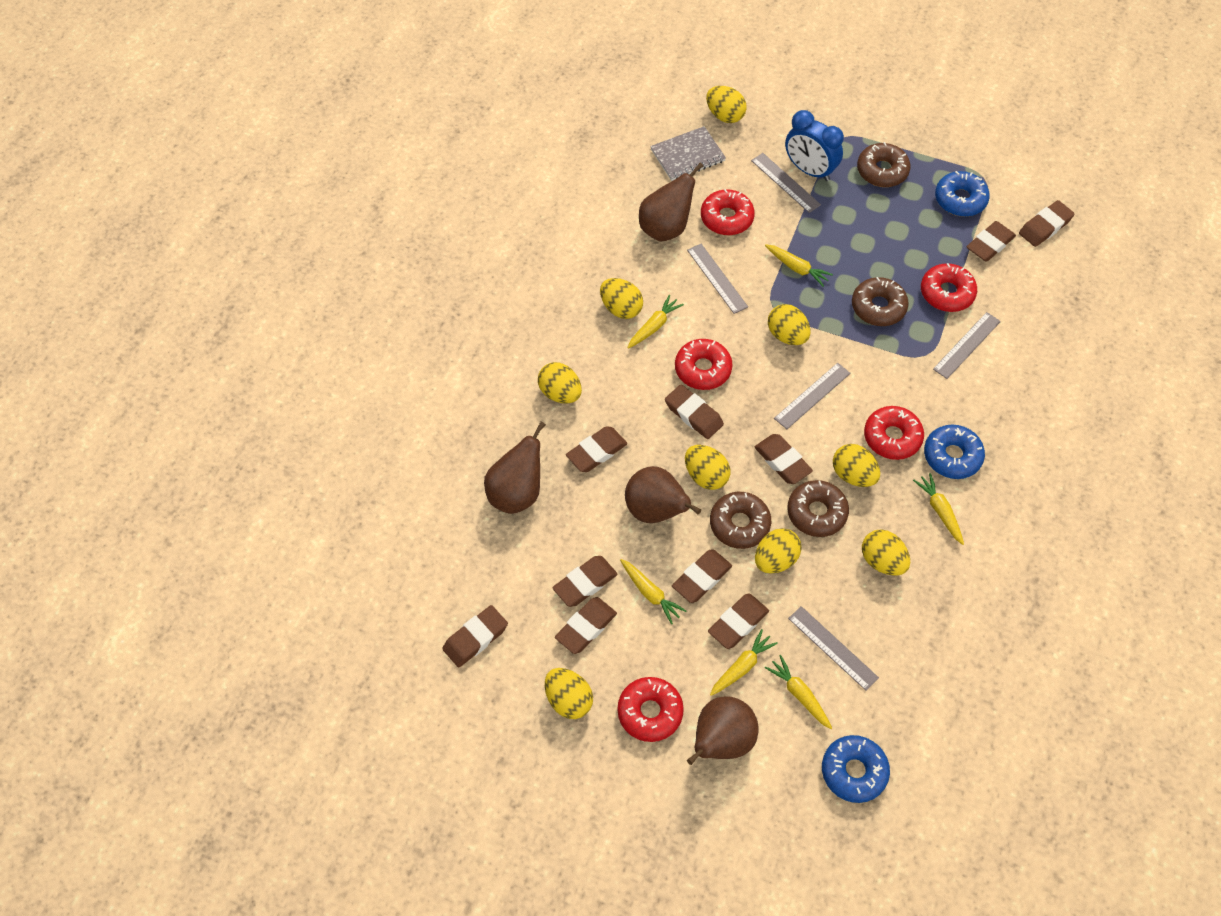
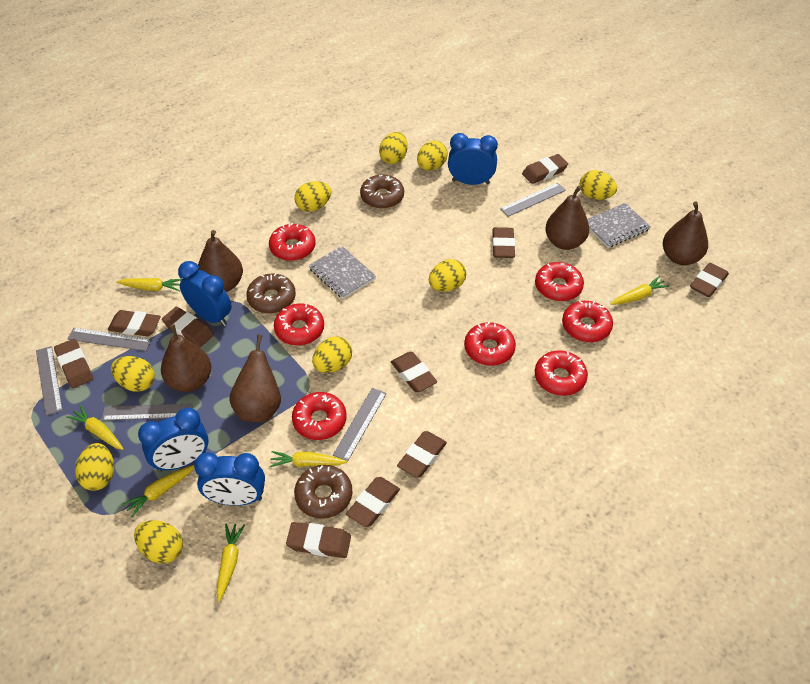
blue clock: [785,110,844,181] = 1 -> [138,408,209,471] [178,261,232,326] [194,452,265,506] [448,133,498,185] = 4
blue donut: [822,735,890,803] [924,425,985,479] [935,171,990,217] = 3 -> none = 0
brown donut: [710,492,771,549] [787,480,849,537] [852,277,909,326] [857,142,911,187] = 4 -> [246,273,296,314] [294,465,352,519] [360,174,404,209] = 3
brown pear: [484,421,546,514] [625,466,701,523] [639,163,703,242] [687,696,759,765] = 4 -> [161,324,211,392] [198,230,243,292] [229,335,281,422] [545,186,589,250] [663,202,708,265] = 5
grey notebook: [650,126,726,181] = 1 -> [309,246,376,299] [587,203,651,248] = 2
red donut: [617,677,684,742] [675,339,733,390] [701,189,755,235] [864,406,924,460] [921,263,977,312] = 5 -> [269,223,316,261] [274,303,324,345] [292,392,347,440] [464,322,516,366] [535,262,584,301] [535,350,588,396] [562,301,613,342] = 7

